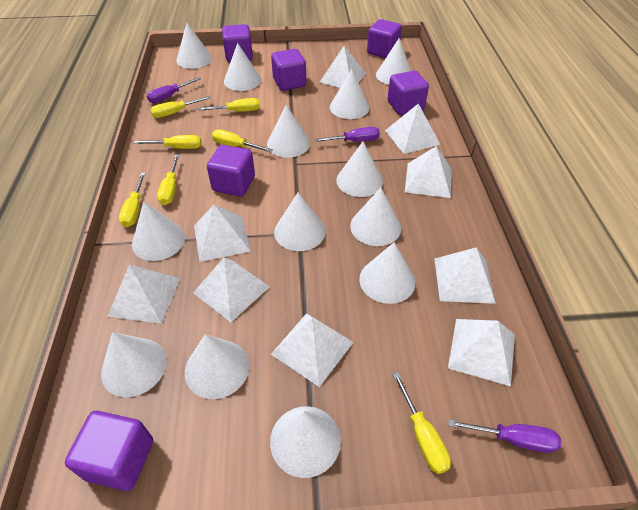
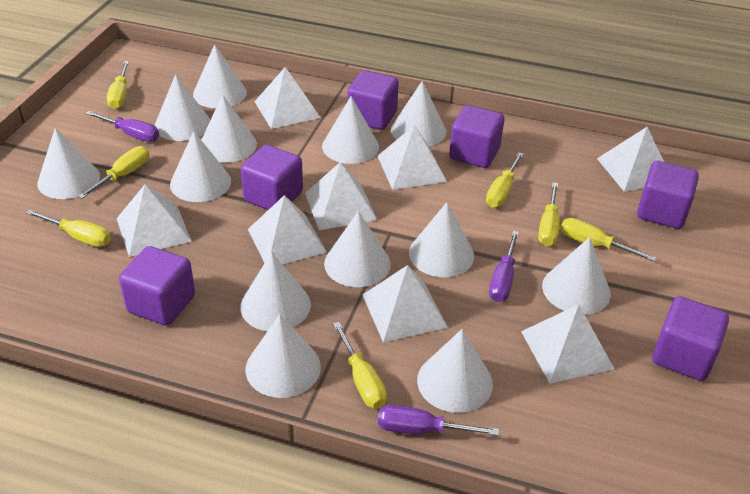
white pyramid: [107,264,180,324] [193,257,270,322] [194,205,251,262] [271,313,354,387] [320,46,366,88] [385,104,441,154] [405,146,451,198] [434,247,496,304] [448,319,515,386] = 9 -> [117,184,191,257] [248,195,327,264] [254,67,321,129] [305,162,377,230] [363,265,448,342] [378,125,447,190] [521,304,614,384] [597,127,664,192] = 8

